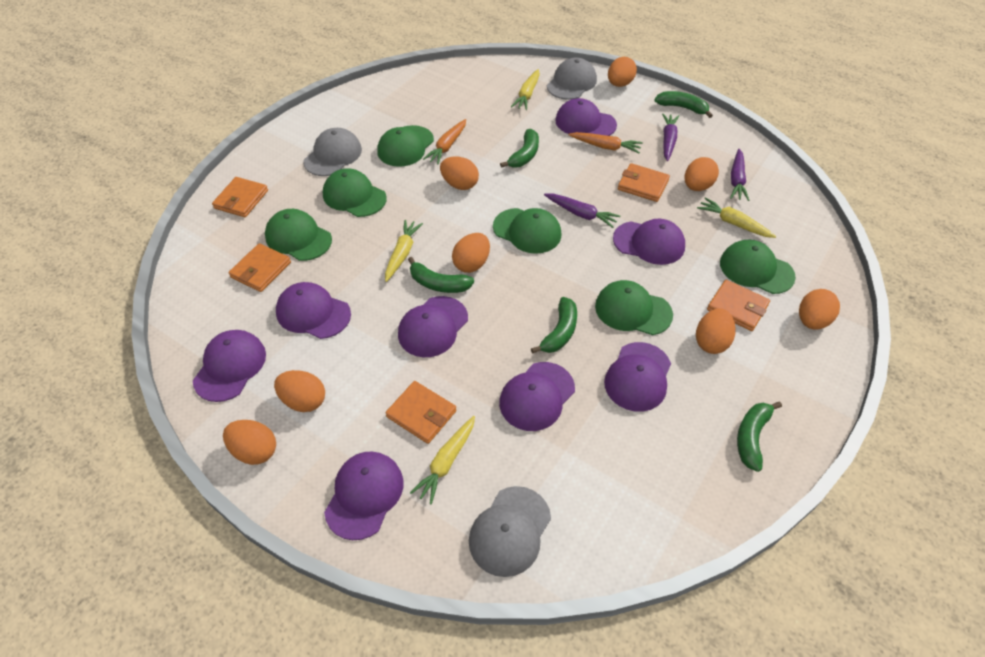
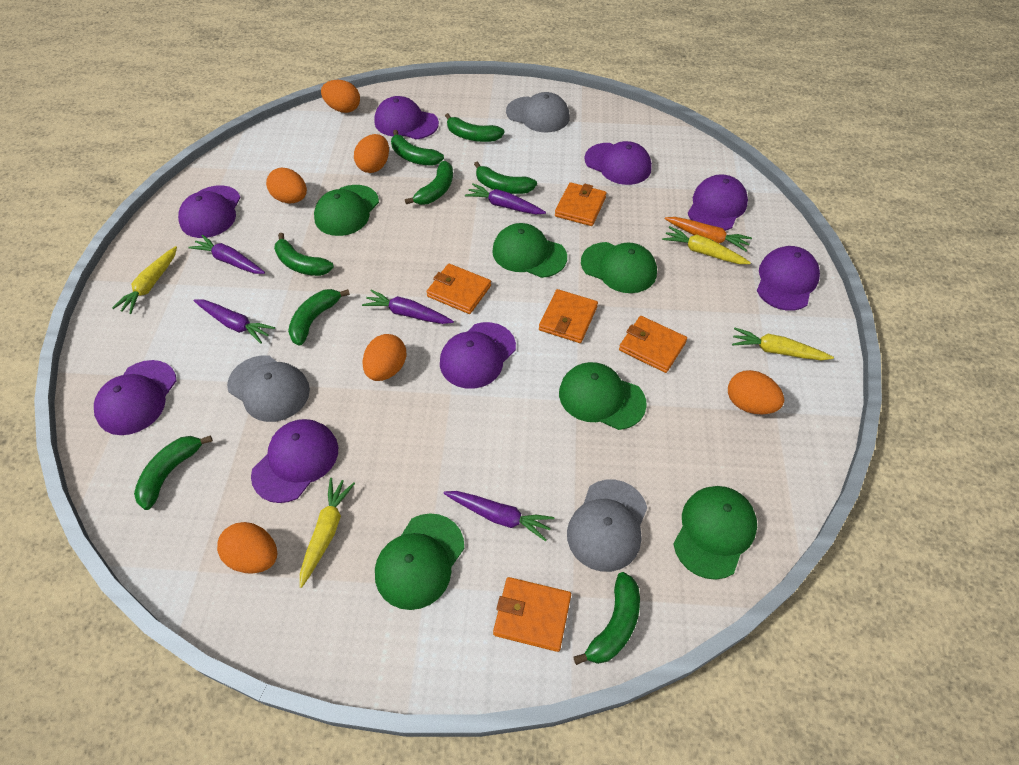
green banana: [408,257,474,293] [500,129,539,168] [531,297,577,354] [654,91,713,118] [737,402,782,472] = 5 -> [134,436,213,510] [274,233,334,276] [288,289,350,346] [391,130,444,166] [405,161,453,205] [445,113,505,142] [474,161,537,194] [573,572,640,665] = 8
orange carrot: [423,119,466,164] [568,132,643,153] = 2 -> [665,217,752,252] = 1
orange egg: [223,420,276,465] [274,370,325,412] [440,156,479,190] [452,233,490,273] [608,57,637,87] [685,157,719,191] [696,308,736,354] [799,289,840,330] = 8 -> [217,522,277,574] [266,168,307,203] [321,80,360,113] [354,134,389,173] [362,334,406,381] [728,370,784,414] = 6
purple carrot: [544,194,621,228] [662,114,679,161] [730,149,749,201] = 3 -> [188,235,265,274] [193,299,275,344] [362,290,454,324] [443,491,554,542] [465,184,546,214] = 5

